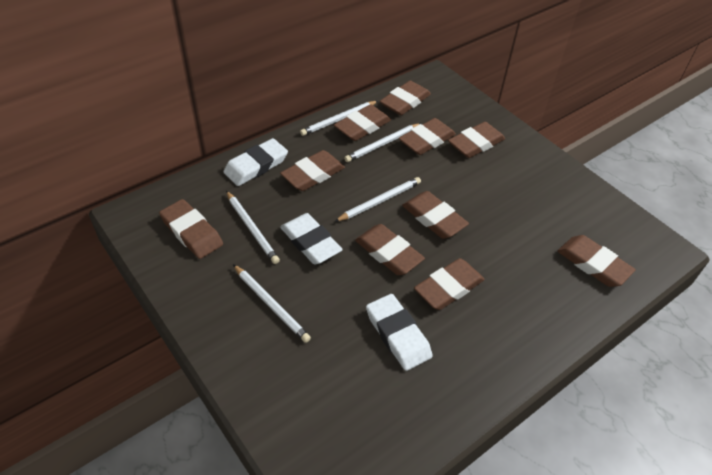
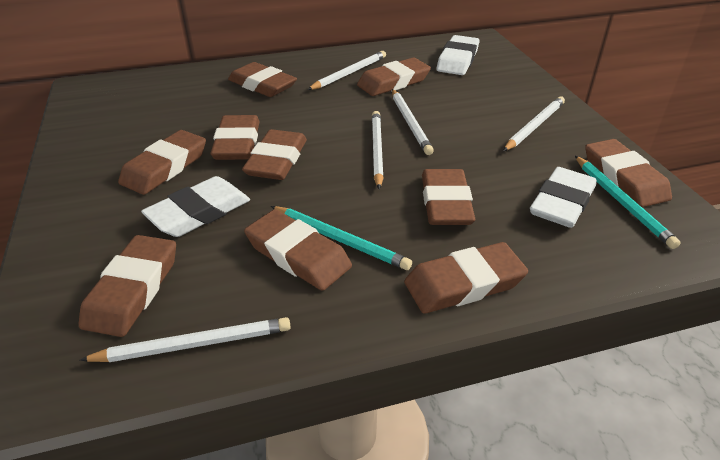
turquoise pencil: none = 0 -> [271,206,412,270] [575,156,681,249] = 2

